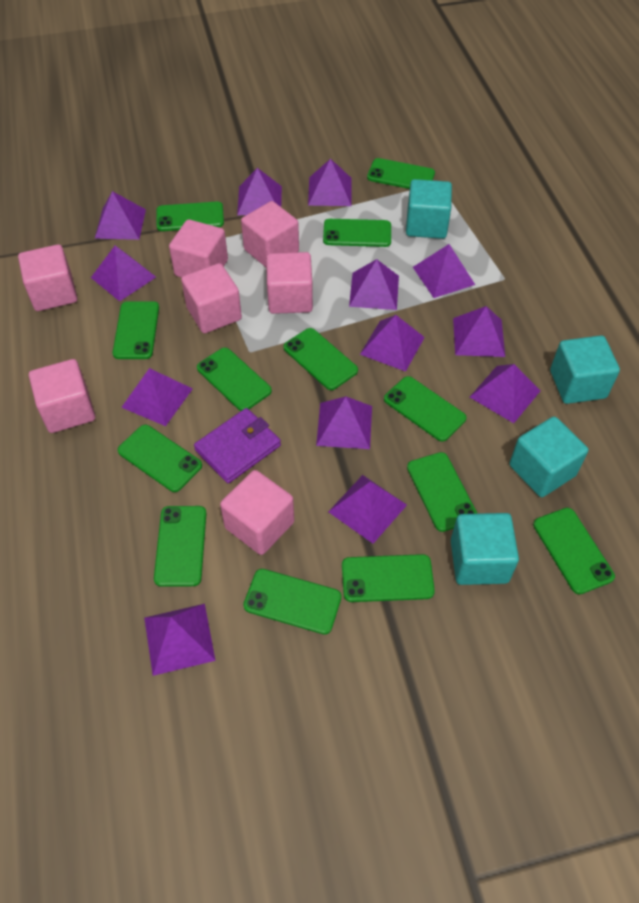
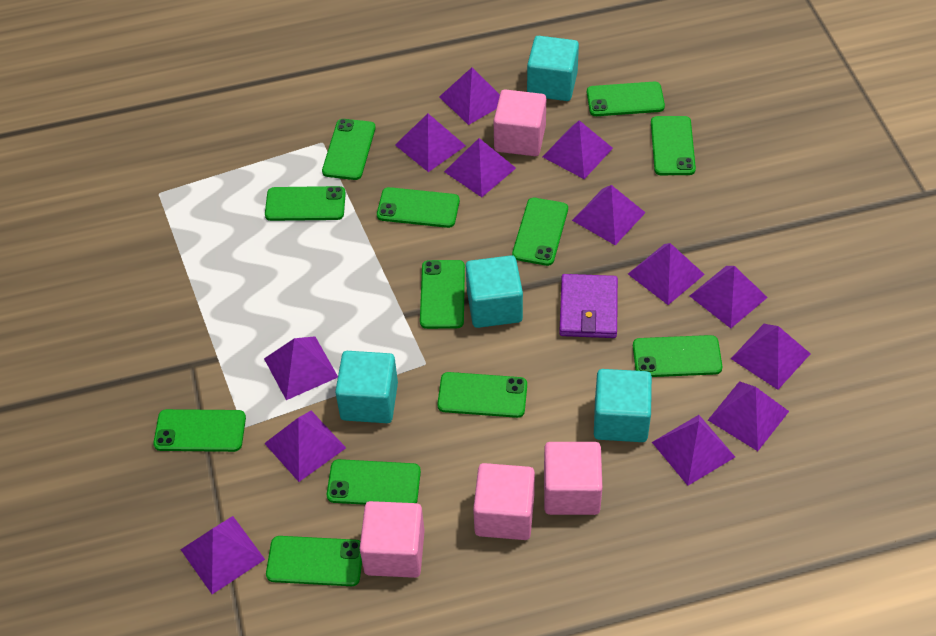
green phone: [113,301,159,359] [118,425,202,492] [154,506,207,587] [156,202,224,231] [197,348,272,411] [243,569,342,634] [284,328,358,390] [323,219,391,247] [342,554,435,602] [367,158,435,189] [384,376,467,442] [407,452,477,532] [533,508,615,595] = 13 -> [153,409,246,452] [265,186,346,221] [266,536,362,586] [322,119,376,180] [327,459,421,505] [377,187,460,228] [420,260,465,329] [437,372,527,418] [512,198,568,266] [587,82,665,116] [633,335,722,377] [651,116,696,175] = 12
pink cube: [18,244,77,311] [29,359,95,433] [169,219,228,278] [181,263,242,333] [220,470,294,555] [241,201,299,268] [266,252,313,314] = 7 -> [360,501,425,578] [473,463,535,540] [494,90,546,156] [544,442,603,515] = 4

